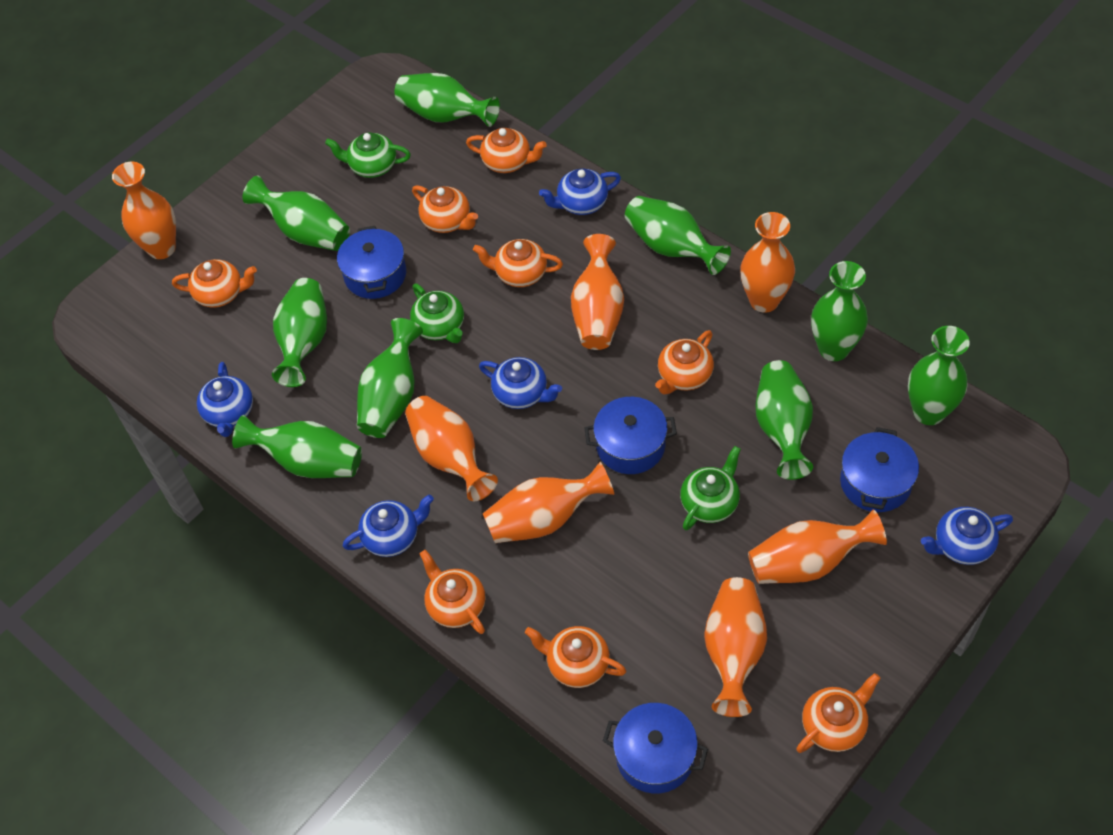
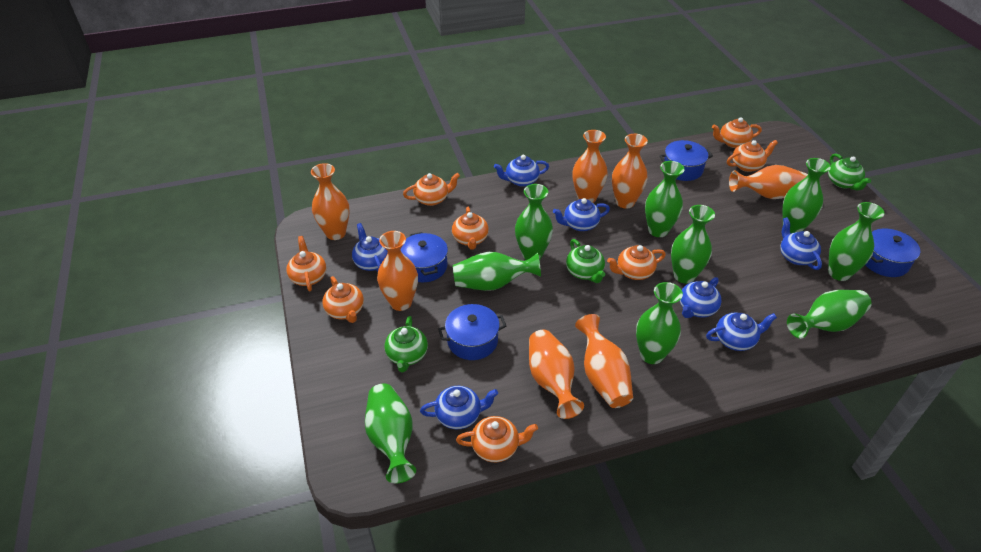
blue teapot: [197,362,253,437] [343,494,434,557] [479,357,562,409] [539,169,621,215] [921,507,1013,565] = 5 -> [352,223,388,272] [420,386,498,429] [494,155,549,187] [553,198,610,231] [680,277,721,318] [706,313,777,351] [780,217,822,270] = 7

